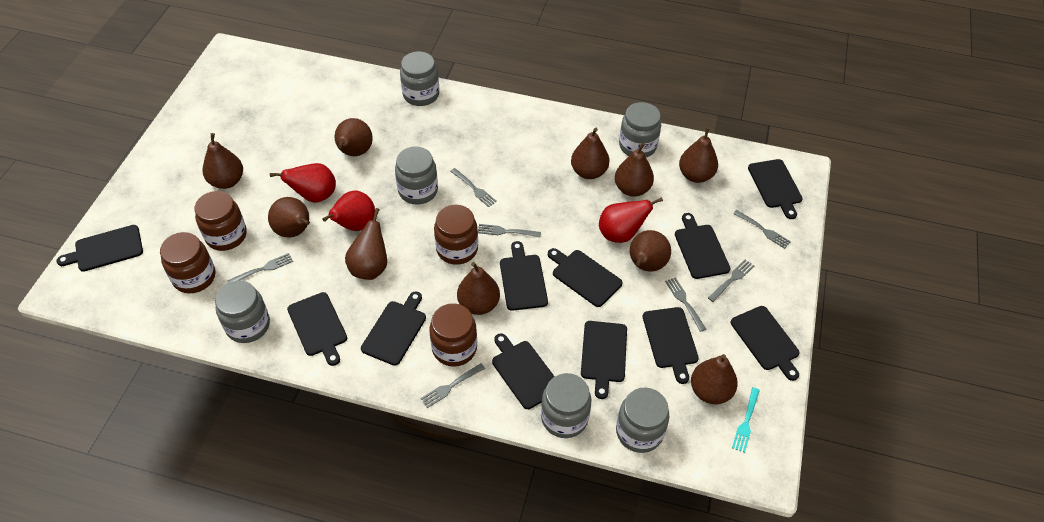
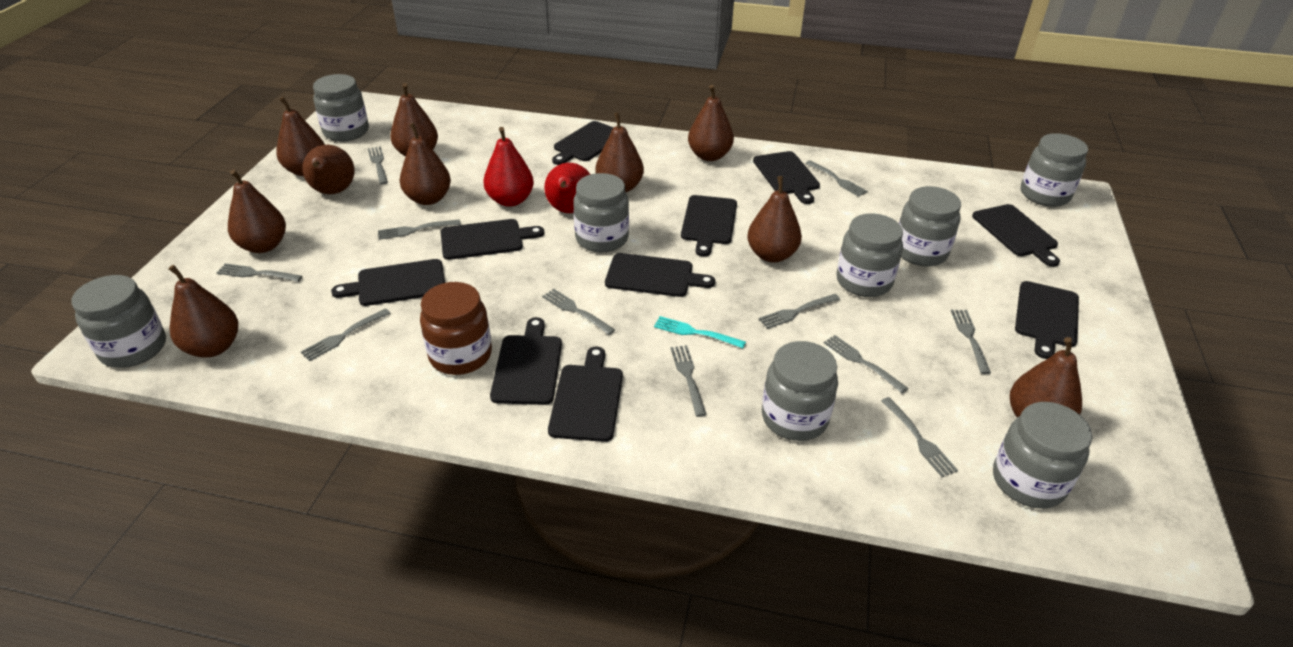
black cutting board: [57,225,143,272] [287,292,347,366] [361,291,426,366] [492,333,555,409] [500,241,548,311] [548,248,623,307] [581,321,627,399] [643,307,699,384] [675,213,731,279] [731,306,800,381] [748,159,803,219] = 11 -> [331,259,445,306] [440,219,544,260] [490,317,562,405] [548,347,623,442] [552,121,614,165] [605,253,715,297] [681,195,737,257] [753,151,820,204] [972,204,1060,267] [1015,281,1079,359] = 10
brown jar: [160,232,215,293] [195,191,247,251] [429,303,477,367] [434,205,478,265] = 4 -> [420,282,492,375] = 1
grey fork: [227,253,293,283] [420,363,485,408] [450,168,497,207] [478,224,541,237] [665,277,706,332] [708,259,754,302] [733,210,791,249] = 7 -> [216,263,302,282] [301,308,390,361] [368,146,388,185] [378,219,461,240] [542,289,615,335] [671,345,707,417] [759,294,840,329] [805,161,868,197] [824,335,908,393] [881,397,958,477] [951,310,991,374] = 11
grey jar: [215,280,270,343] [395,146,438,205] [400,51,439,106] [541,373,591,438] [616,387,669,453] [619,102,661,157] = 6 -> [71,275,166,368] [313,74,369,142] [573,173,629,252] [762,341,838,441] [836,213,903,297] [899,186,961,266] [993,402,1092,509] [1021,133,1088,207] = 8
red pear: [270,163,336,203] [323,191,375,231] [599,197,663,243] = 3 -> [484,127,534,207] [544,163,591,213] = 2

